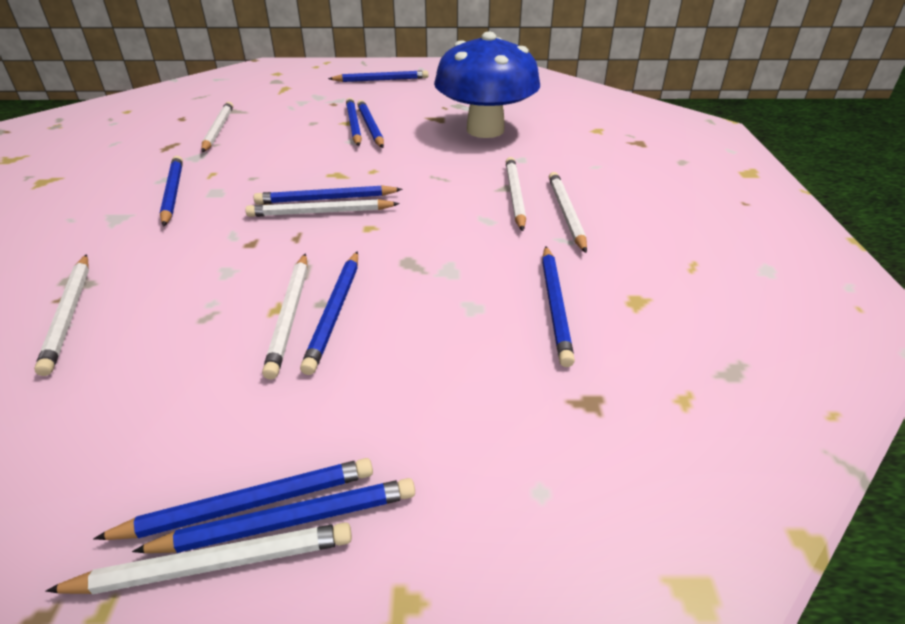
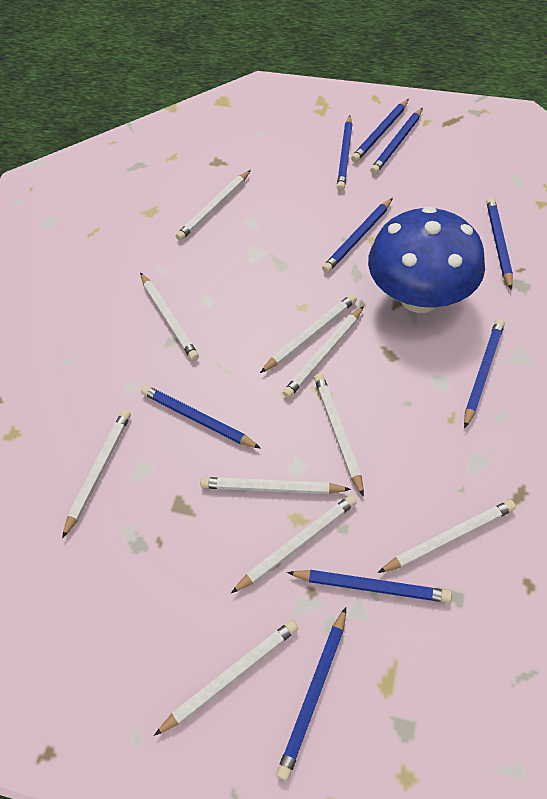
white pencil: [34,254,89,376] [45,522,352,595] [201,102,233,152] [245,199,400,217] [262,253,308,379] [506,157,526,231] [549,172,587,253] = 7 -> [62,410,131,539] [140,272,199,361] [154,620,298,736] [176,170,251,241] [200,477,351,494] [231,495,357,593] [260,294,357,373] [283,306,364,398] [314,373,364,497] [378,500,516,573] = 10

